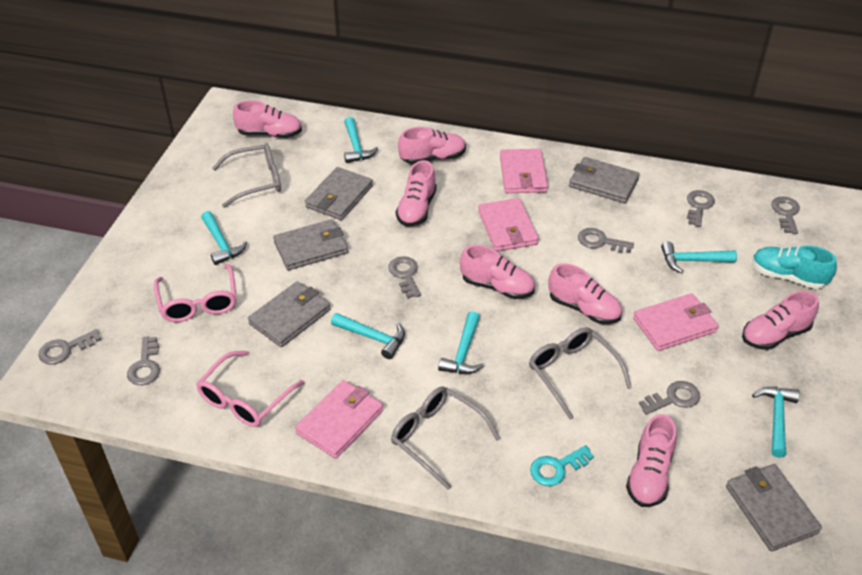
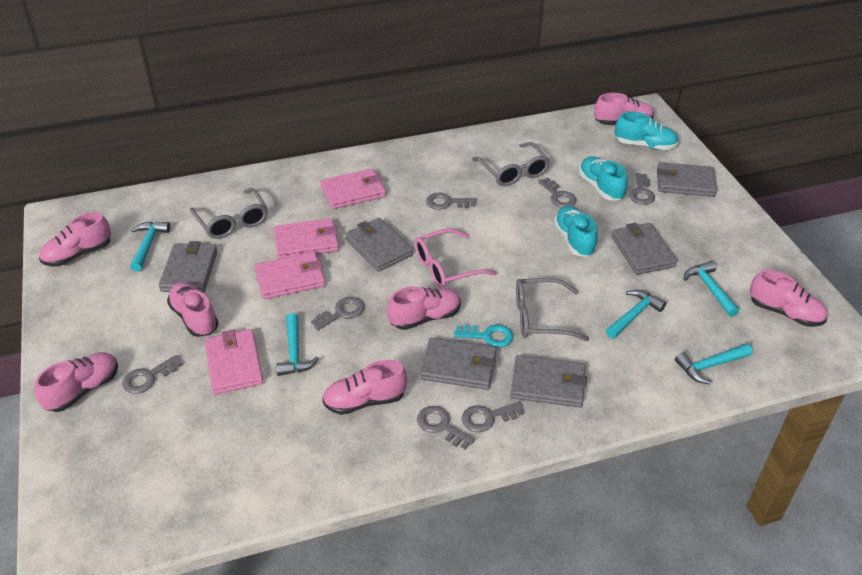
grey wallet: [248,281,330,347] [273,219,348,270] [305,167,373,220] [569,157,640,203] [726,464,822,552] = 5 -> [159,241,217,293] [345,218,413,272] [420,338,497,390] [511,355,587,408] [611,223,677,275] [657,162,717,197] = 6
pink glasses: [154,264,237,322] [196,351,304,427] = 2 -> [414,228,497,288] = 1
turquoise hammer: [201,211,247,265] [331,313,405,359] [344,117,378,163] [438,311,484,374] [661,241,737,273] [752,387,800,458] = 6 -> [130,222,170,272] [276,313,319,376] [606,290,666,338] [675,344,752,385] [684,261,739,317] = 5
turquoise shoe: [752,245,837,289] = 1 -> [554,206,598,257] [579,156,628,200] [615,112,678,150] = 3

